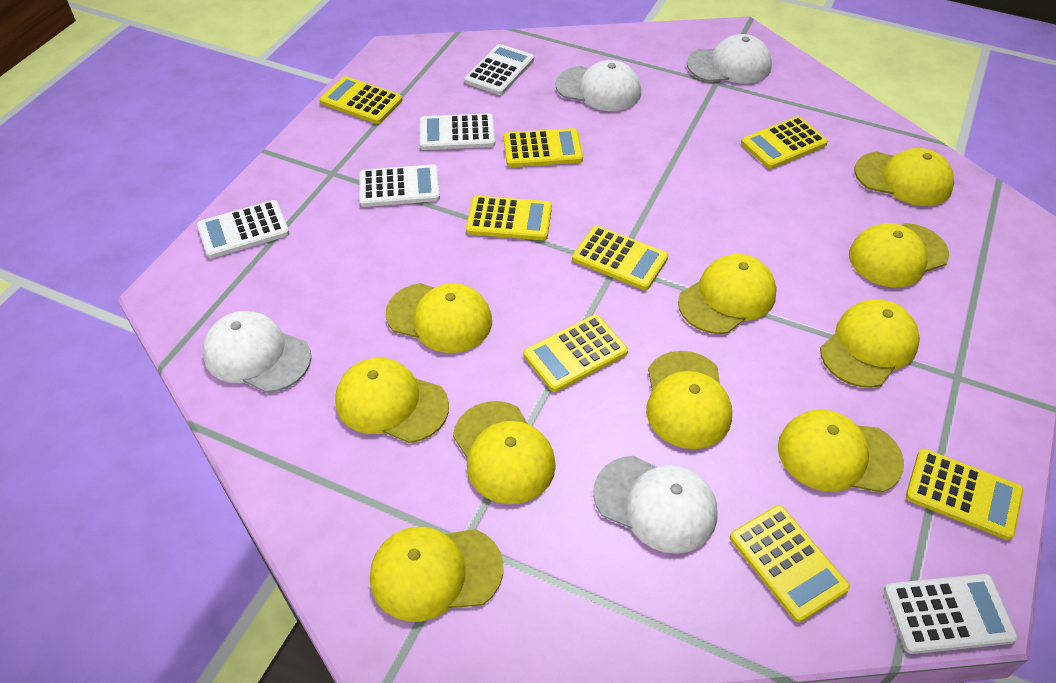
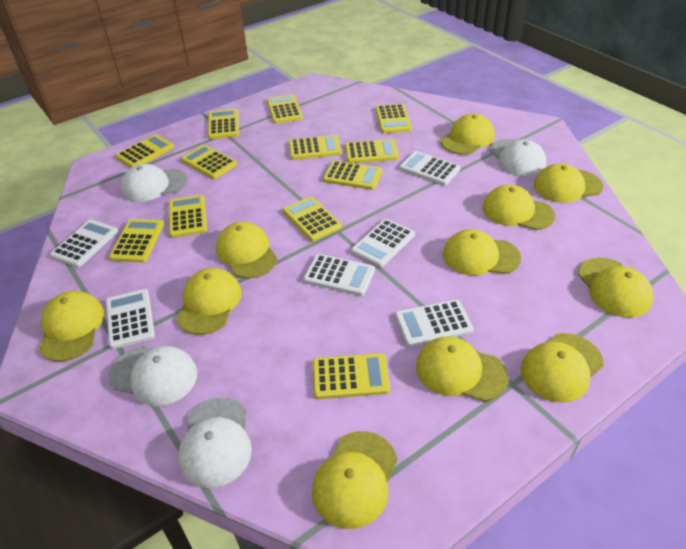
white calculator: [197,200,290,258] [359,165,440,207] [420,113,495,150] [464,44,534,95] [884,574,1018,654] = 5 -> [50,220,118,267] [106,289,155,349] [303,254,375,296] [351,219,415,268] [395,300,474,347] [399,151,460,186] = 6
yellow calculator: [320,76,403,124] [466,196,552,240] [503,128,583,167] [524,315,628,392] [572,226,668,290] [730,505,850,623] [741,116,828,169] [906,449,1023,540] = 8 -> [109,219,164,262] [116,134,174,168] [169,195,207,238] [181,145,238,179] [208,109,239,139] [267,94,303,124] [283,197,342,242] [289,135,342,160] [313,353,390,399] [323,160,382,190] [345,139,399,163] [375,104,412,133] = 12
yellow cap: [335,358,449,443] [370,527,503,622] [386,283,492,353] [453,401,556,504] [646,351,732,449] [678,254,777,334] [778,410,904,493] [820,299,920,388] [849,223,949,288] [855,148,954,206] = 10 -> [39,291,104,361] [176,268,242,335] [216,222,277,279] [312,431,398,529] [416,336,508,402] [441,114,495,155] [443,229,521,276] [482,185,555,230] [521,333,604,403] [534,163,603,203] [578,258,653,318] = 11

